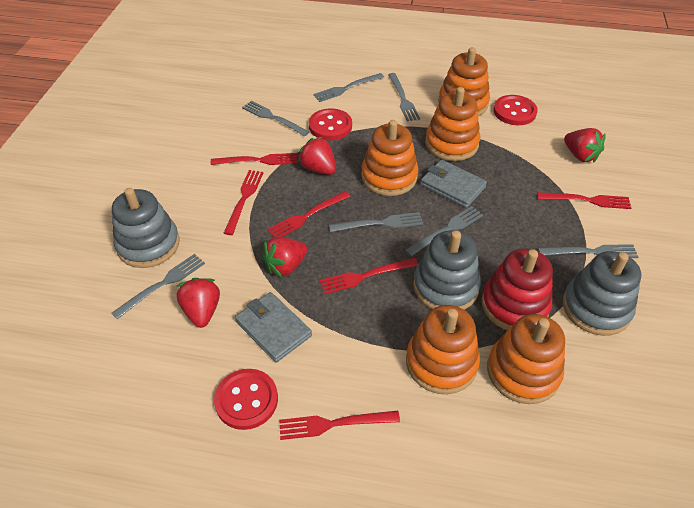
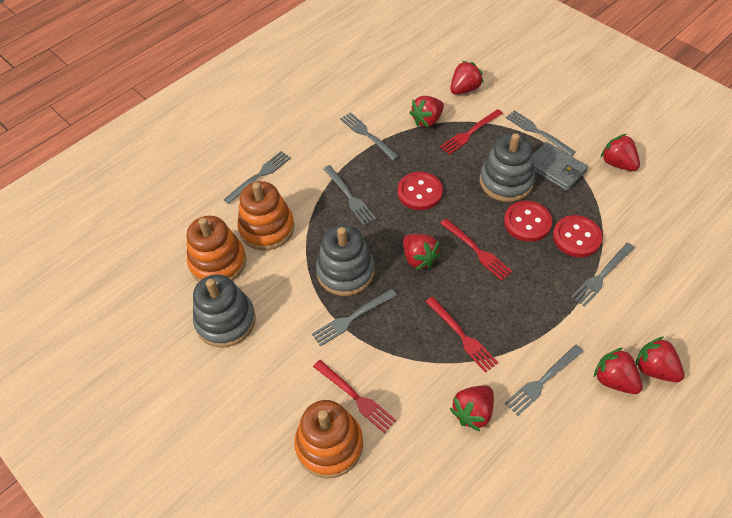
grey wallet: [235,292,312,363] [420,160,487,208] = 2 -> [533,142,588,191] = 1
orange stacking toy: [361,120,418,196] [406,305,480,394] [425,87,480,161] [438,47,490,116] [487,314,565,404] = 5 -> [187,216,246,282] [238,181,294,250] [294,400,363,478] = 3
red fork: [211,153,297,165] [224,170,263,235] [267,191,350,237] [279,411,400,440] [319,258,418,294] [537,192,631,209] = 6 -> [313,360,396,433] [425,297,498,373] [440,109,503,155] [440,219,513,281] = 4
red stacking toy: [482,248,553,330] = 1 -> none = 0
red strawberry: [177,278,220,328] [262,237,308,278] [298,137,336,175] [564,128,606,163] = 4 -> [403,234,441,270] [409,96,444,127] [450,61,483,94] [450,386,494,431] [594,347,643,394] [600,134,640,171] [636,337,685,382] = 7

